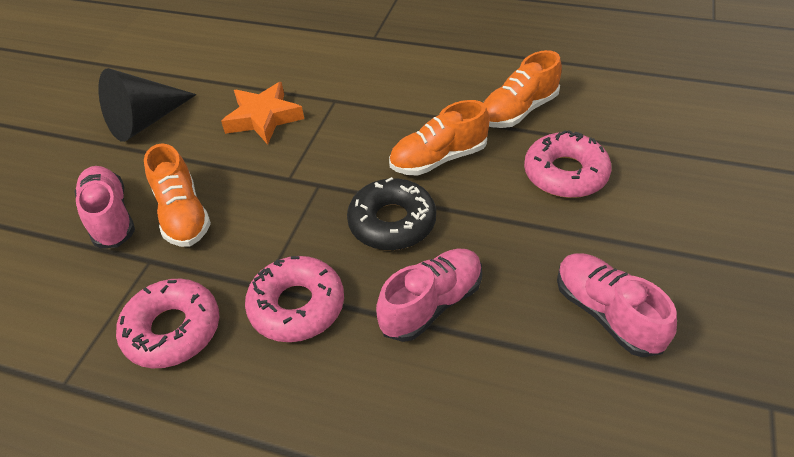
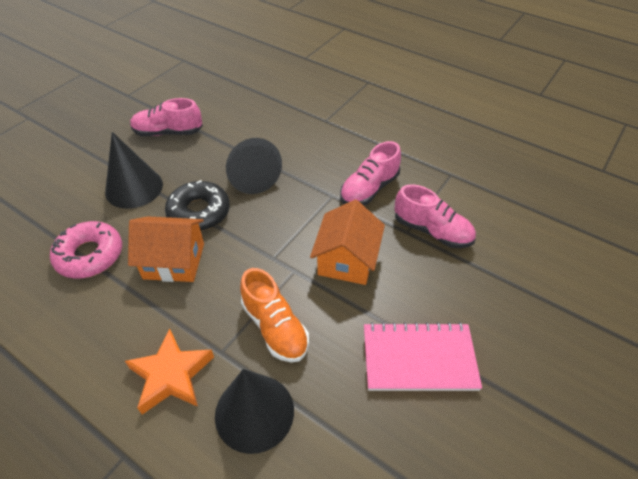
black cone: [98,68,196,142] = 1 -> [105,132,163,209] [215,369,294,454] [226,138,282,194] = 3
orange house: none = 0 -> [128,216,204,282] [310,200,385,285] = 2
orange shoe: [144,143,211,247] [389,100,490,176] [483,50,562,128] = 3 -> [240,268,309,363] = 1
pink donut: [116,278,219,368] [245,256,344,342] [524,130,612,198] = 3 -> [50,221,122,279] = 1
pink notebook: none = 0 -> [364,322,482,391] = 1

